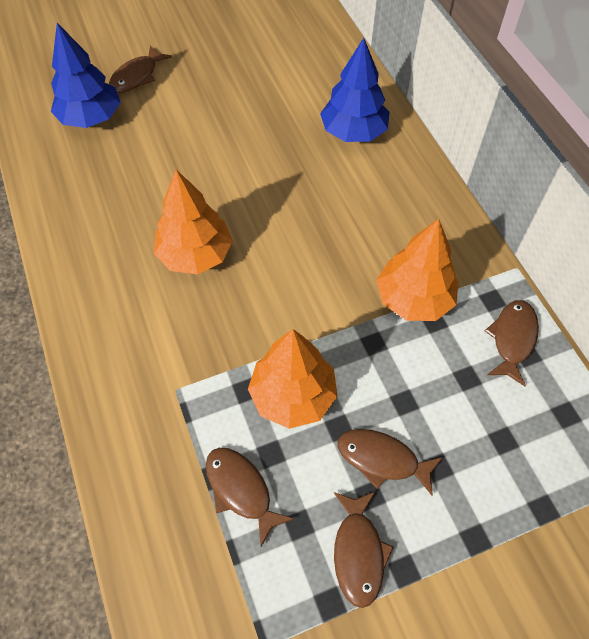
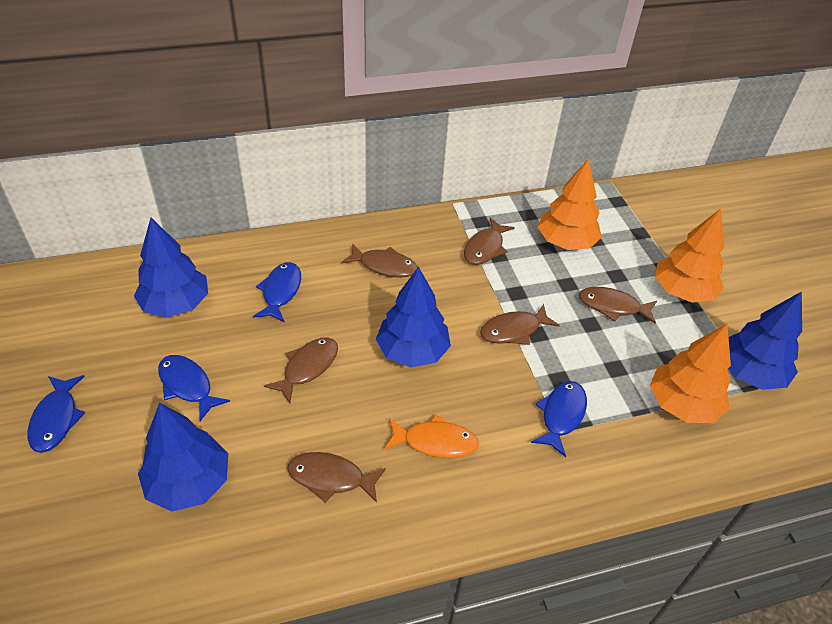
blue fish: none = 0 -> [28,375,85,453] [158,355,230,421] [253,262,301,322] [531,381,587,457] = 4
blue tree: [51,23,121,128] [320,38,389,142] = 2 -> [134,218,208,317] [138,403,228,512] [376,267,451,368] [729,292,802,390] = 4
brown fish: [109,45,172,93] [206,448,294,547] [334,491,394,608] [338,429,443,496] [485,300,539,386] = 5 -> [264,337,338,403] [287,452,386,503] [341,243,418,278] [464,217,515,265] [480,304,560,345] [579,287,657,324] = 6
orange fish: none = 0 -> [384,414,479,458] = 1

